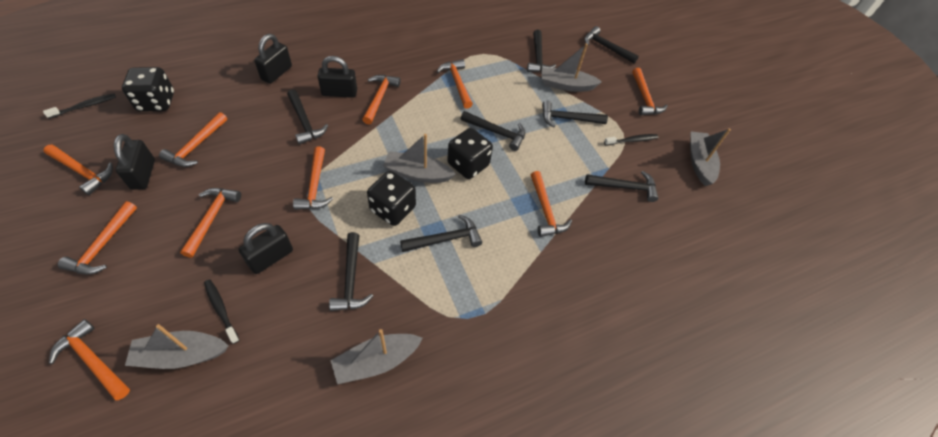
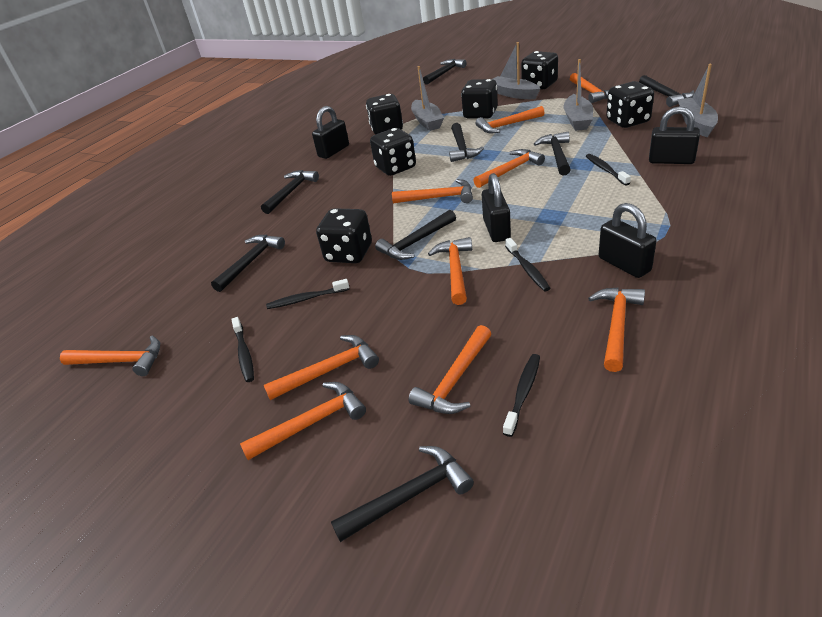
black dice: [122,67,174,112] [367,171,416,226] [447,128,493,179] = 3 -> [316,208,372,263] [366,94,403,135] [370,128,416,176] [461,79,498,119] [521,51,558,89] [606,81,654,128] = 6
black toothbrush: [43,93,116,119] [204,279,239,344] [604,134,658,146] = 3 -> [231,317,254,382] [266,279,349,309] [503,354,540,437] [505,238,550,291] [586,154,631,186] = 5
grey boat: [125,324,228,369] [330,329,423,384] [383,134,456,183] [541,44,602,92] [690,129,731,186] = 5 -> [411,66,444,131] [493,42,540,99] [564,59,593,131] [677,64,718,137] = 4

